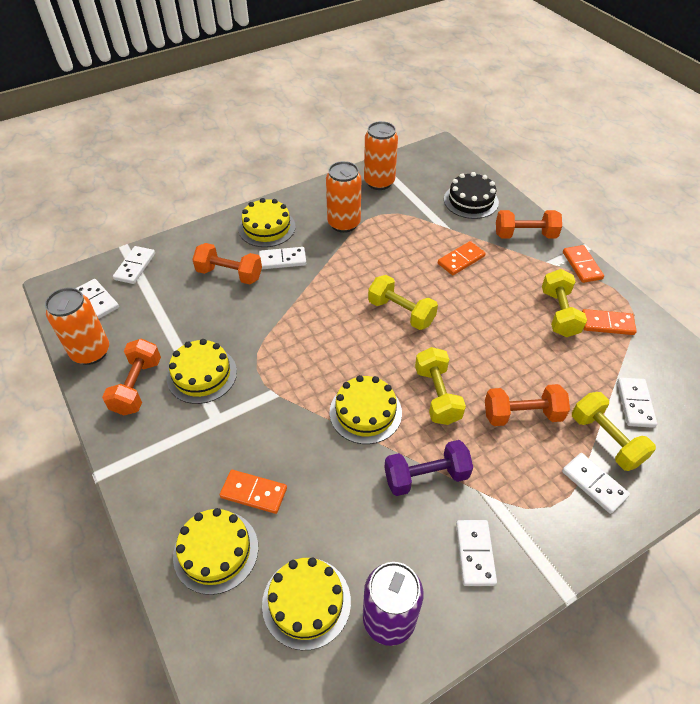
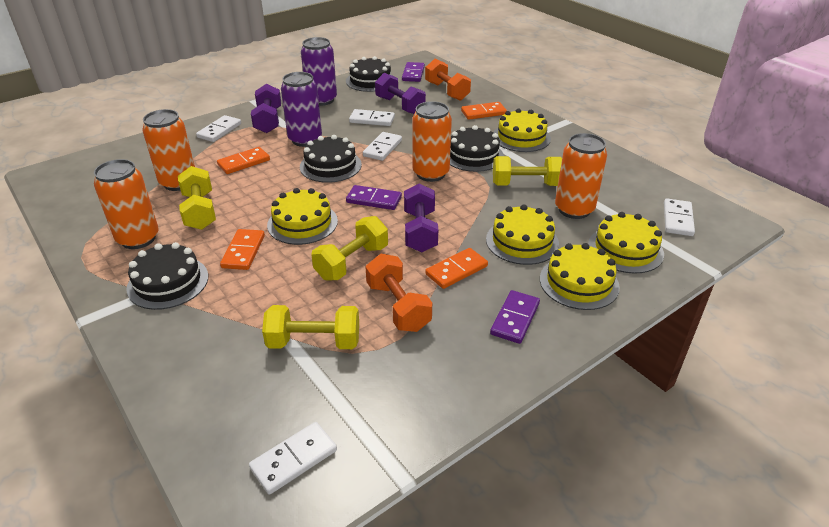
black cake: [444,172,499,219] = 1 -> [126,242,208,310] [300,135,362,183] [346,56,393,92] [450,125,504,172] = 4
orange can: [45,287,109,365] [326,161,361,233] [364,121,398,190] = 3 -> [94,159,159,249] [142,109,195,191] [412,101,452,182] [555,133,607,219] = 4
orange dumbbell: [102,338,161,415] [192,243,262,284] [485,384,570,426] [496,210,562,238] = 4 -> [365,254,432,332] [425,59,471,101] = 2
purple can: [363,562,424,646] = 1 -> [281,72,322,147] [301,37,337,106] = 2
purple domino: none = 0 -> [346,185,402,210] [402,62,425,82] [490,290,540,344] = 3
purple dumbbell: [384,440,473,496] = 1 -> [251,84,281,133] [375,73,426,114] [404,183,438,252] = 3
white domino: [76,279,119,319] [113,246,155,284] [259,247,306,269] [456,520,497,586] [562,453,630,514] [617,377,657,428] = 6 -> [196,115,241,142] [249,422,337,495] [349,109,395,126] [363,132,402,161] [664,199,695,236] = 5

